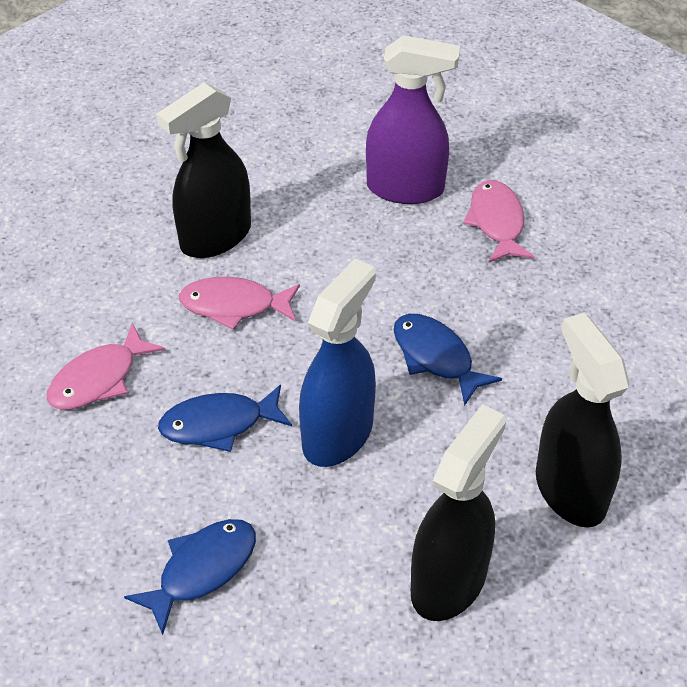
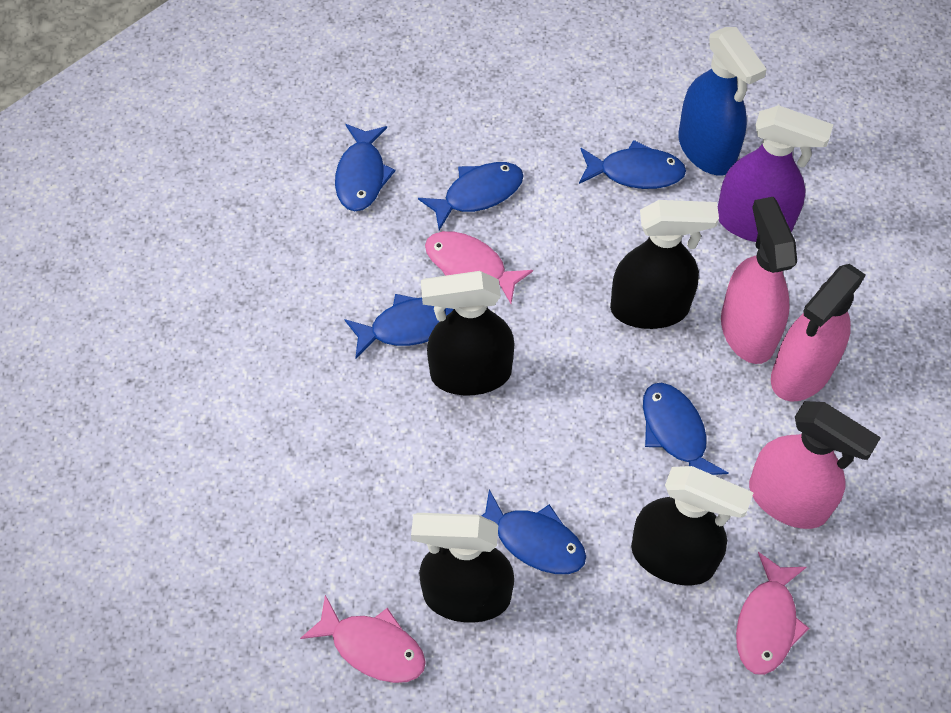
black spray bottle: [156,82,251,258] [411,404,506,621] [536,313,630,528] = 3 -> [411,513,514,623] [421,271,515,395] [610,200,719,329] [631,466,754,585] = 4
blue fish: [124,519,256,635] [158,385,292,452] [394,314,502,406] = 3 -> [335,124,396,211] [344,294,453,358] [418,162,524,230] [482,489,586,574] [579,140,686,189] [643,383,729,475] = 6
pink spray bottle: none = 0 -> [721,197,797,364] [749,401,881,529] [771,264,866,401] = 3

